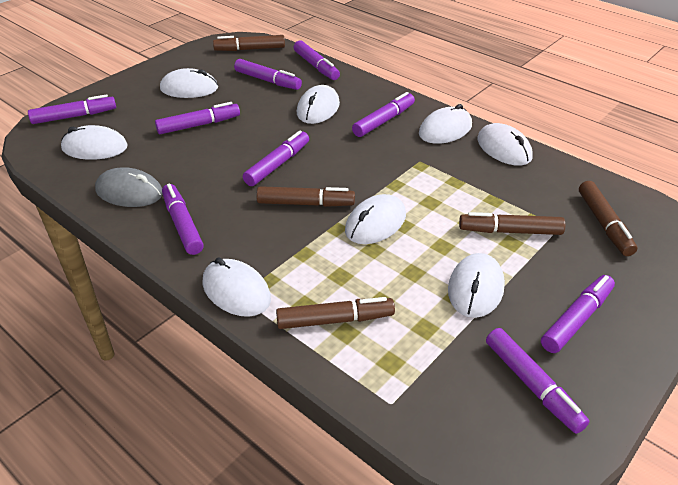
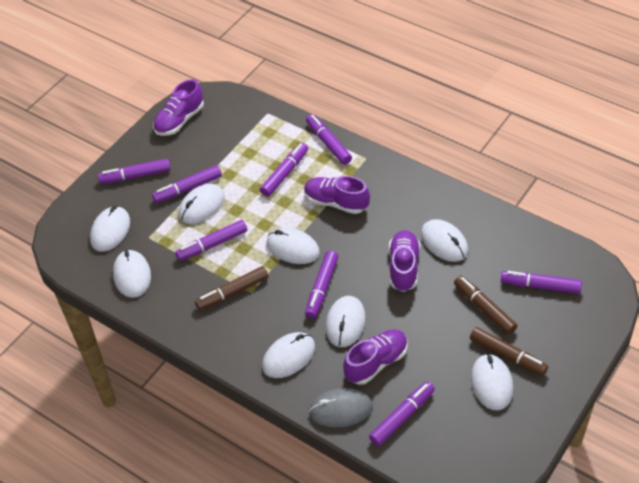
brown marker: [213,35,285,51] [256,186,355,207] [276,297,395,329] [459,212,565,235] [579,181,637,256] = 5 -> [195,266,268,311] [454,276,517,335] [470,327,548,376] = 3
purple marker: [28,94,116,124] [155,102,240,134] [162,184,204,255] [234,59,302,90] [243,131,309,186] [294,41,340,80] [352,92,415,137] [486,328,589,434] [541,275,615,353] = 9 -> [98,159,171,184] [152,165,222,203] [175,220,247,261] [260,143,308,197] [305,251,338,319] [306,114,352,165] [369,381,435,446] [501,271,582,294] = 8
purple shoe: none = 0 -> [153,79,204,136] [304,176,370,214] [343,329,408,385] [389,230,420,292] = 4

